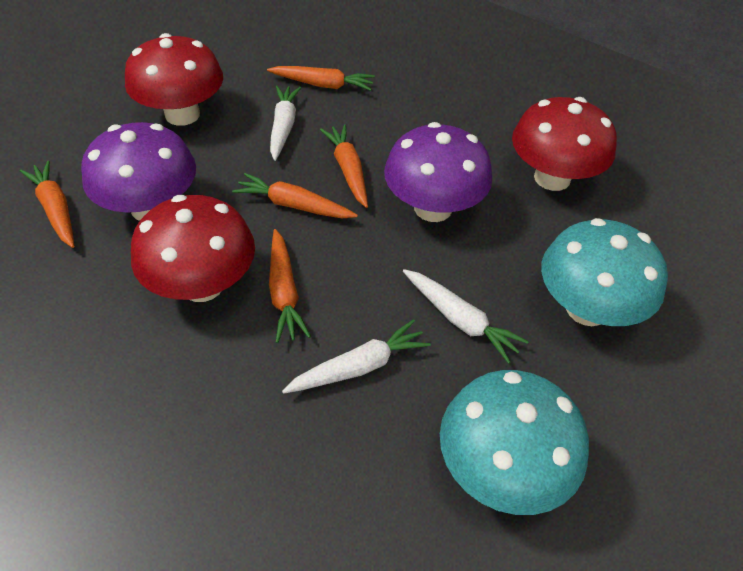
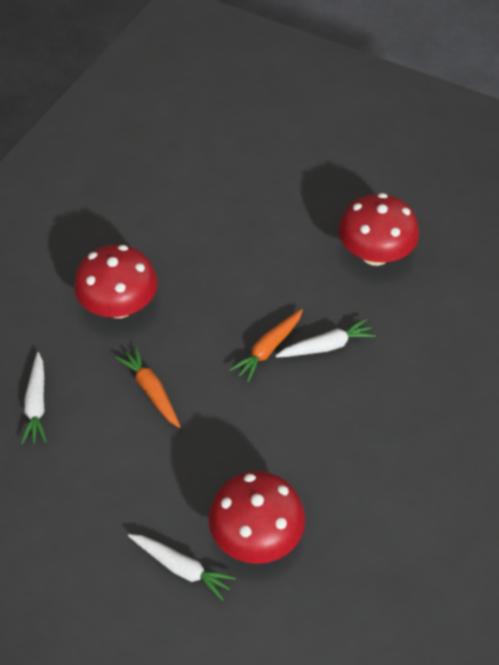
orange carrot: [20,160,74,248] [232,173,358,218] [267,66,375,91] [269,229,311,343] [320,124,368,208] = 5 -> [116,346,181,428] [230,309,303,382] = 2
purple mushroom: [81,122,196,221] [384,122,492,222] = 2 -> none = 0
turquoise mushroom: [440,370,589,515] [541,218,668,326] = 2 -> none = 0

